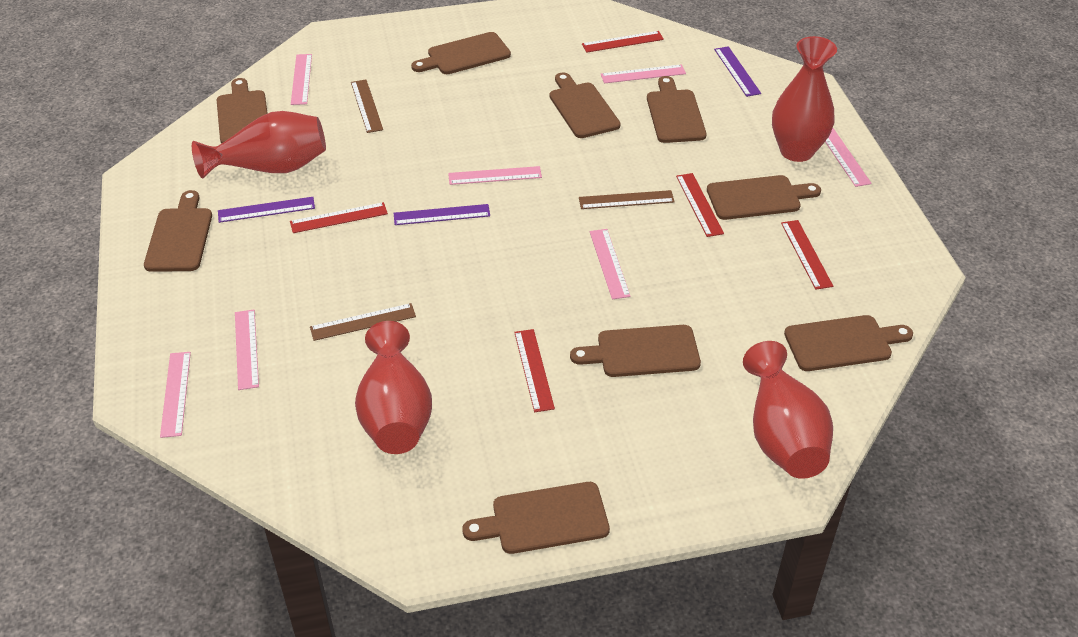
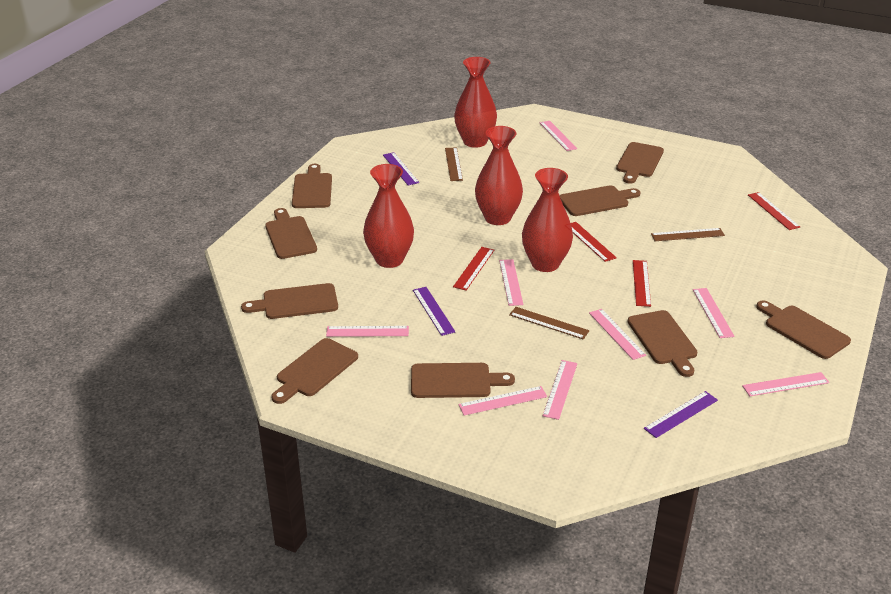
pink ruler: [160,352,191,438] [235,310,259,390] [291,54,312,105] [448,166,542,185] [590,229,631,299] [601,64,686,83] [825,128,872,187] = 7 -> [326,326,409,337] [458,386,547,416] [499,259,523,306] [540,121,577,151] [543,360,577,420] [589,309,646,360] [693,288,735,338] [742,372,829,396] = 8
red ruler: [290,202,388,233] [514,329,555,412] [582,31,664,53] [676,173,724,237] [781,220,833,290] = 5 -> [453,247,494,291] [571,222,617,262] [633,260,651,307] [748,192,800,230] = 4

